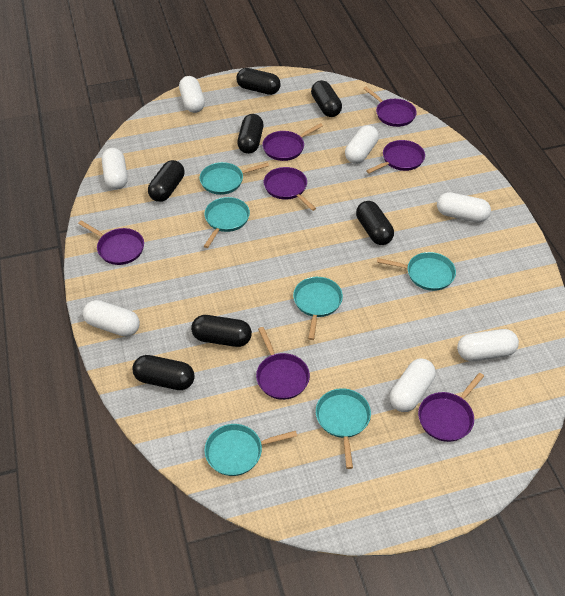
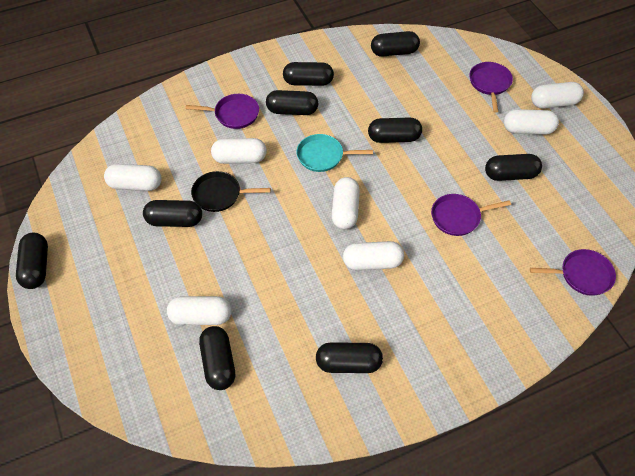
black capsule: [132,355,195,390] [148,160,184,202] [191,315,252,347] [236,68,281,95] [237,114,263,154] [311,80,342,117] [356,201,394,245] = 7 -> [16,233,48,289] [143,200,202,227] [199,326,235,390] [266,90,318,115] [283,62,334,86] [316,342,383,373] [368,117,422,143] [371,31,420,57] [485,154,542,181] = 9
black pan: none = 0 -> [191,171,271,212] = 1
purple pan: [78,220,144,265] [256,327,310,400] [262,123,323,161] [264,167,316,211] [363,87,417,127] [366,140,425,174] [418,373,484,442] = 7 -> [186,94,259,129] [431,194,511,236] [469,62,513,112] [530,249,616,296] = 4
turquoise pan: [200,162,269,195] [204,197,250,248] [205,424,297,476] [293,277,343,340] [316,388,371,469] [377,252,456,291] = 6 -> [297,134,373,172] = 1

